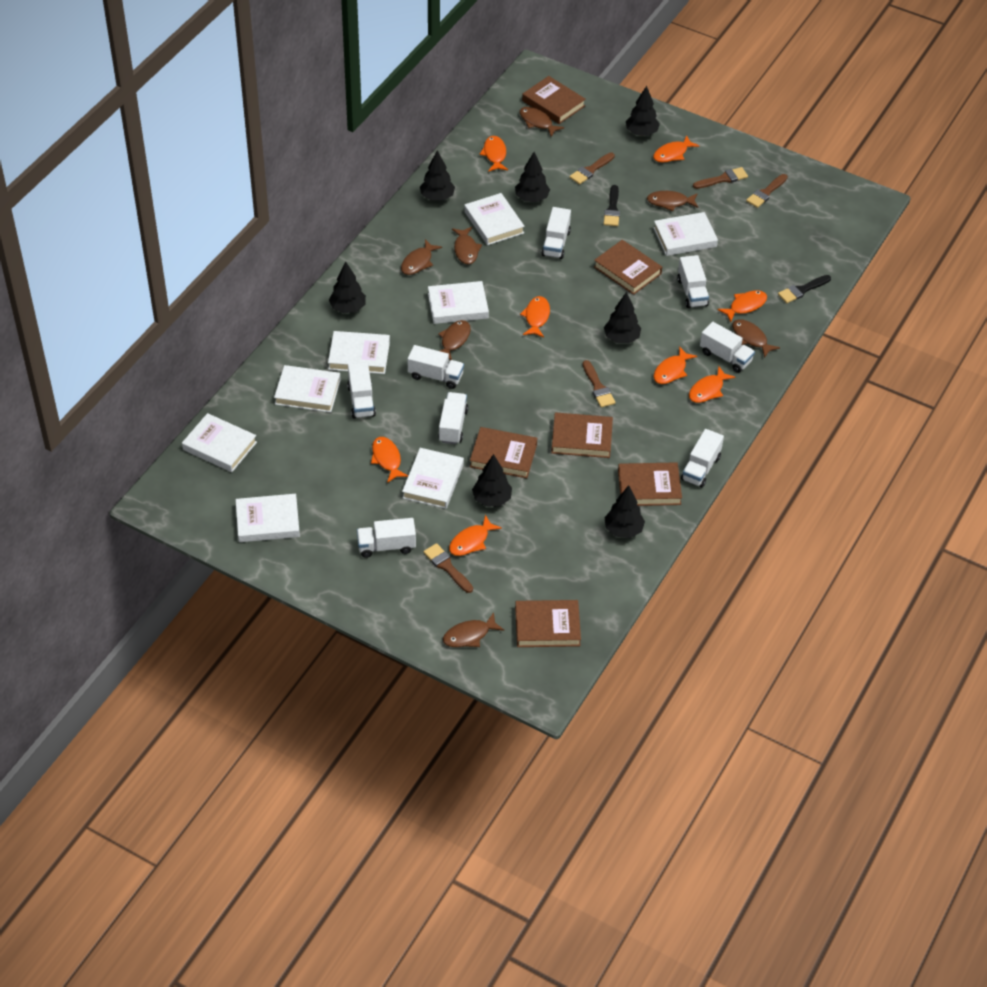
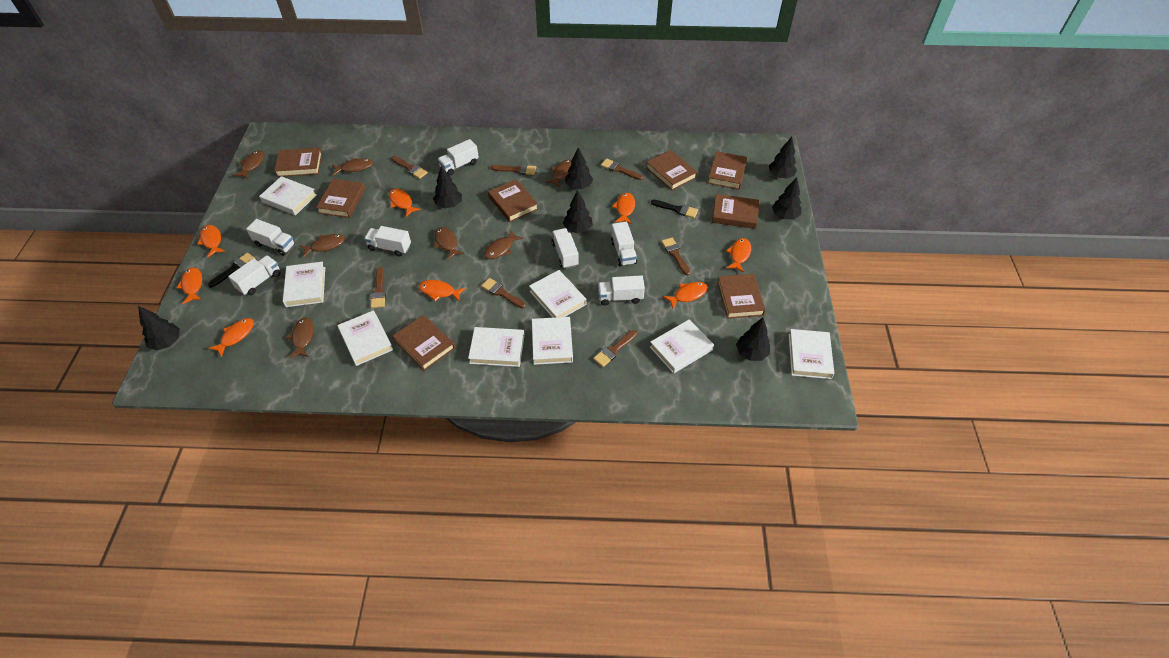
brown book: [470,427,537,478] [515,600,581,647] [522,76,586,124] [551,413,613,458] [594,240,662,295] [618,462,682,506] = 6 -> [274,148,322,177] [316,179,366,218] [393,315,455,371] [488,179,538,222] [646,150,697,190] [708,151,748,190] [712,194,759,229] [717,274,766,319] = 8
brown brush: [423,543,473,593] [569,153,615,184] [583,360,615,407] [693,167,748,189] [746,174,788,208] = 5 -> [371,267,386,308] [391,156,428,179] [481,278,526,308] [491,164,536,175] [593,330,637,367] [601,158,643,180] [661,238,690,276] = 7
white truck: [347,362,376,418] [357,518,416,558] [408,345,464,389] [438,392,468,444] [541,207,571,259] [677,255,709,308] [681,429,724,488] [700,322,755,373] = 8 -> [228,255,280,295] [246,219,295,256] [364,226,411,256] [438,139,479,175] [551,228,579,269] [598,275,645,306] [611,222,637,266] = 7

